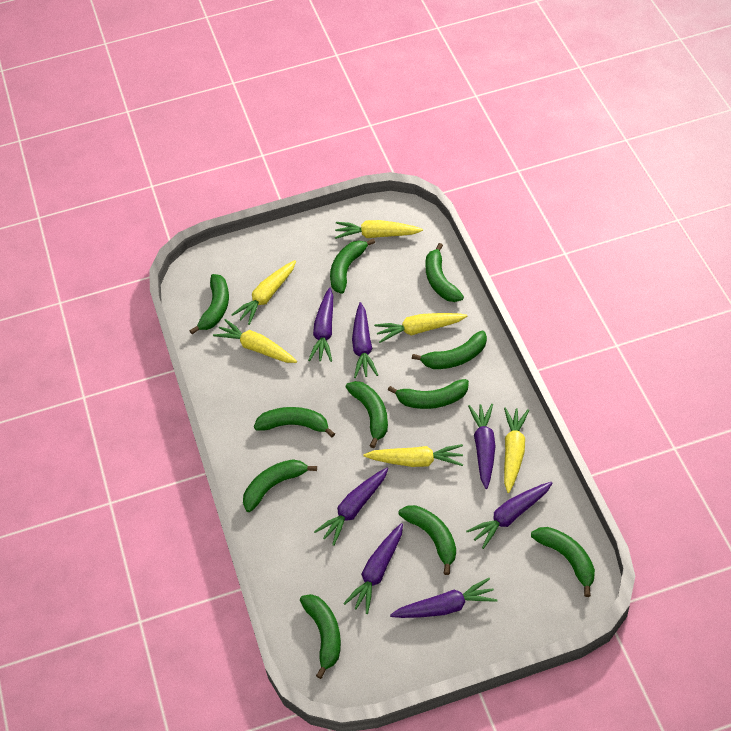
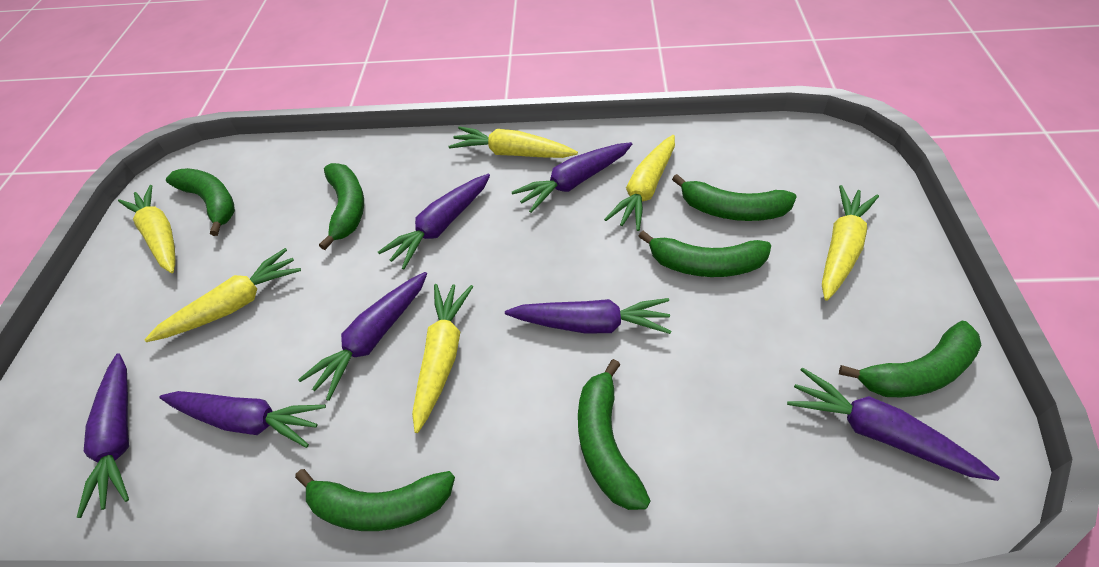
green banana: [190,274,229,334] [243,459,317,512] [254,407,335,437] [300,594,341,679] [330,239,375,294] [346,381,388,448] [388,379,469,409] [398,505,456,575] [412,331,487,369] [425,243,464,302] [531,527,595,597] = 11 -> [166,168,235,236] [295,469,455,531] [319,163,364,250] [578,359,650,510] [638,231,771,277] [672,174,797,221] [839,321,981,397] = 7

